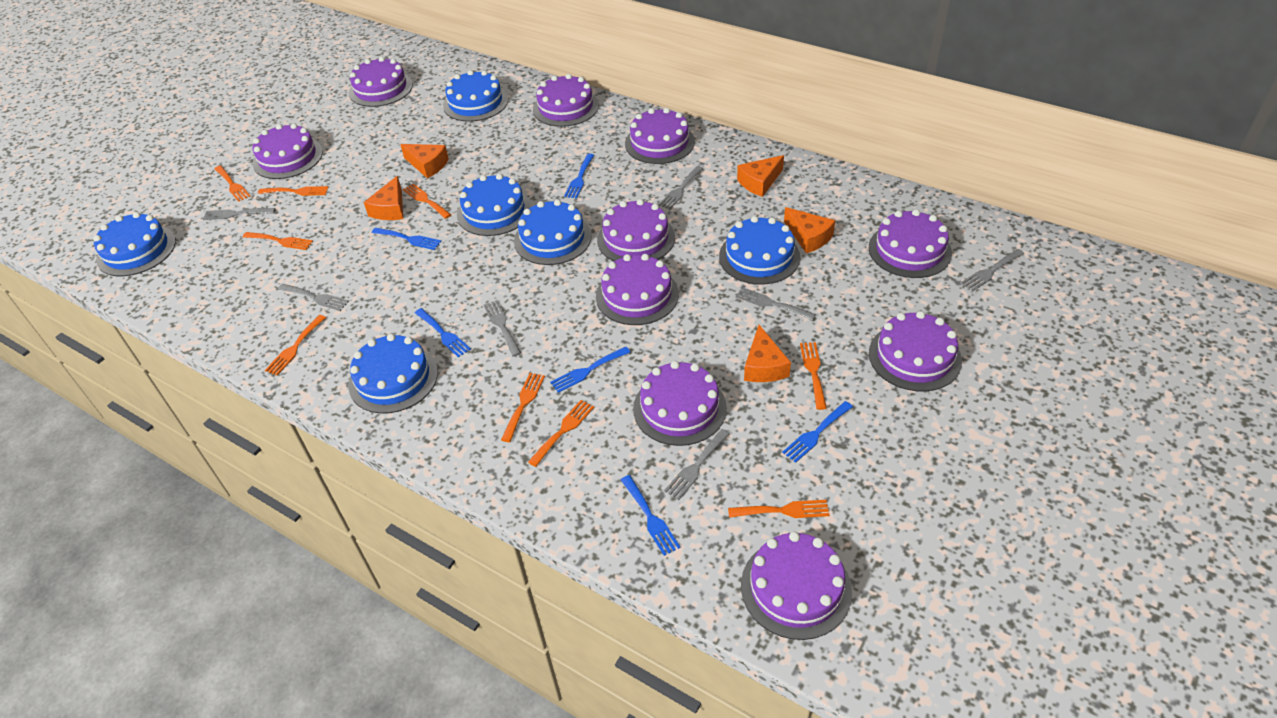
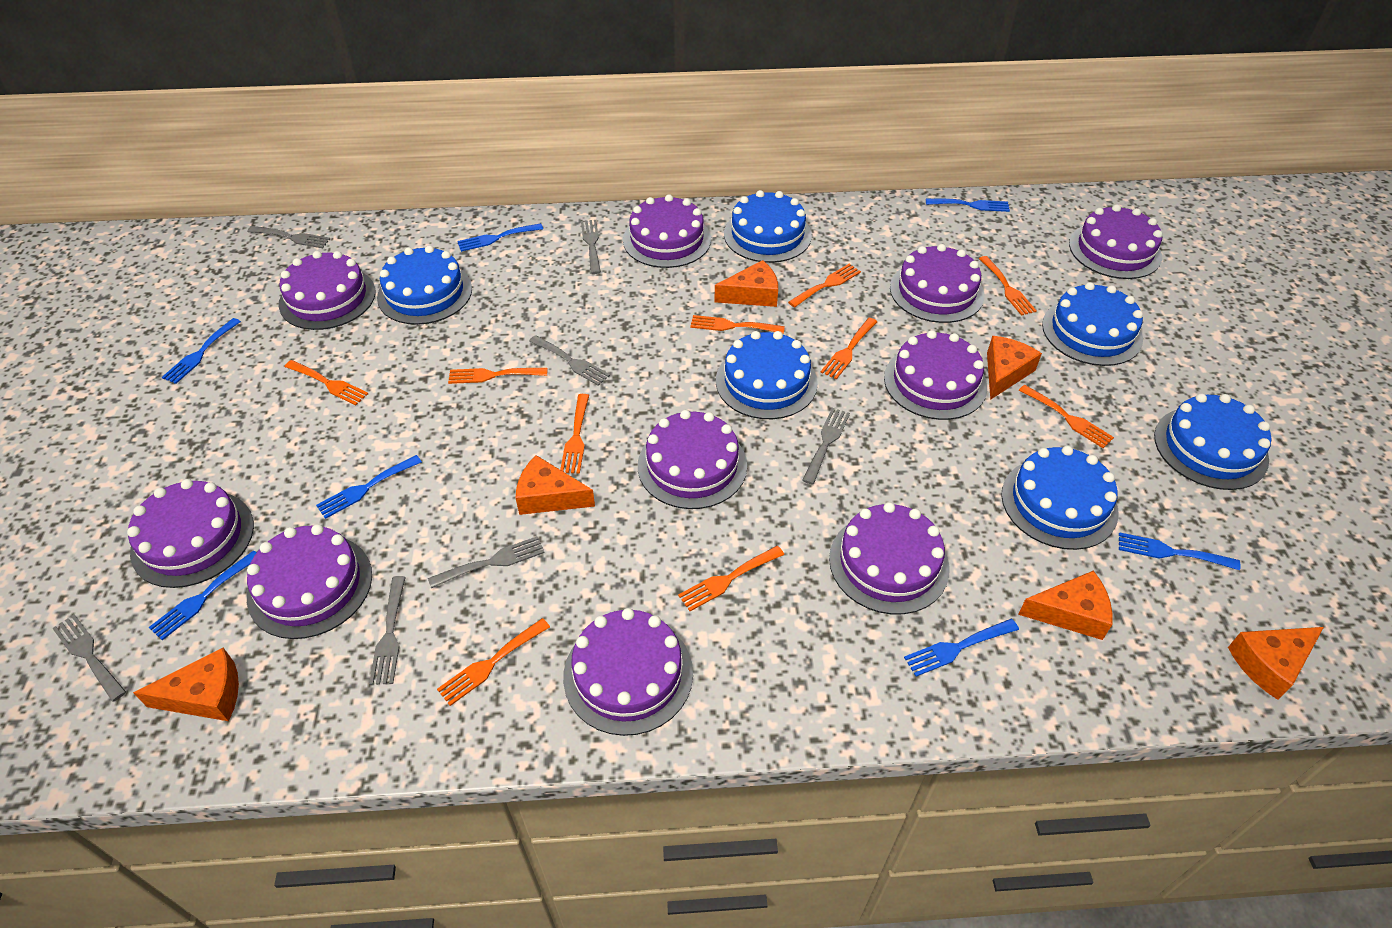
blue fork: [372,228,441,250] [415,308,471,358] [550,347,631,393] [564,154,594,199] [621,475,681,556] [782,401,853,463] = 6 -> [149,550,256,640] [162,318,241,384] [316,455,422,519] [457,223,543,252] [904,619,1019,677] [926,199,1010,212] [1119,532,1241,570] = 7
orange cheese: [364,176,403,220] [400,144,449,179] [737,155,784,197] [744,325,791,382] [784,207,835,253] = 5 -> [133,648,239,721] [516,455,595,515] [714,260,778,307] [987,336,1042,400] [1018,570,1113,640] [1228,627,1324,700] = 6
orange fork: [214,165,250,202] [243,232,313,250] [258,186,329,196] [265,315,326,376] [403,183,451,219] [501,373,545,442] [528,400,594,467] [728,500,829,518] [800,342,827,410] = 9 -> [285,360,368,405] [437,618,550,706] [448,368,548,384] [560,394,589,474] [678,546,784,611] [690,315,785,334] [788,264,861,307] [820,318,877,379] [979,256,1037,316] [1018,385,1114,448] = 10

